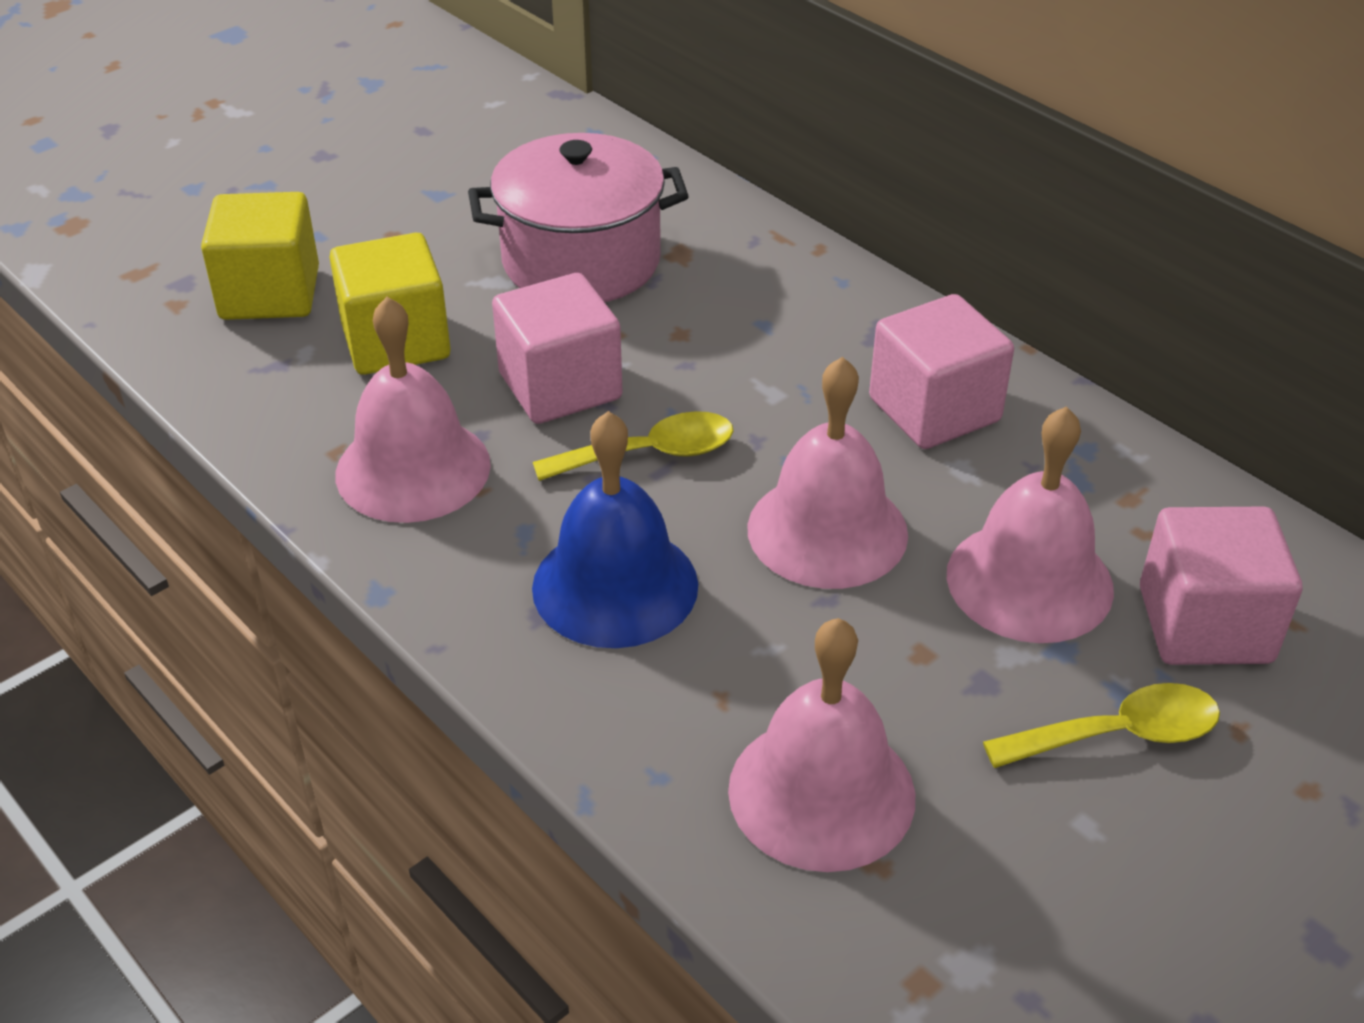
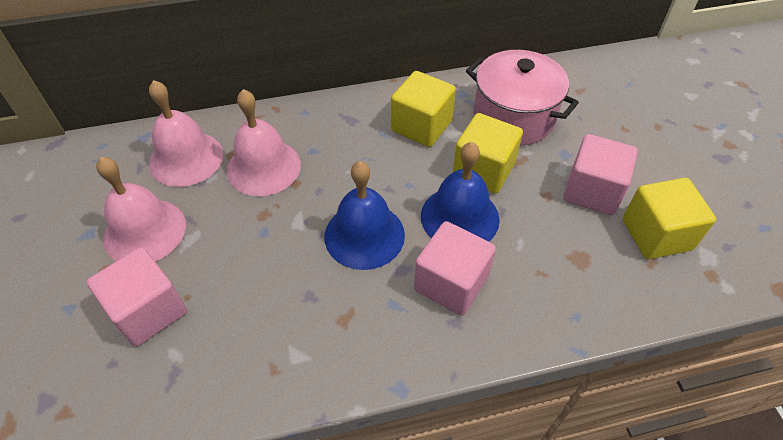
blue bell: [532,411,698,648] = 1 -> [324,161,405,270] [421,142,500,242] = 2
pink bell: [336,297,491,523] [728,618,915,872] [747,357,908,589] [947,406,1114,643] = 4 -> [96,157,186,261] [149,80,223,187] [227,89,301,196] = 3
yellow cube: [201,192,319,320] [329,233,451,375] = 2 -> [391,71,456,147] [453,113,523,194] [623,178,716,259] = 3
yellow spoon: [533,411,734,481] [983,683,1220,768] = 2 -> none = 0

